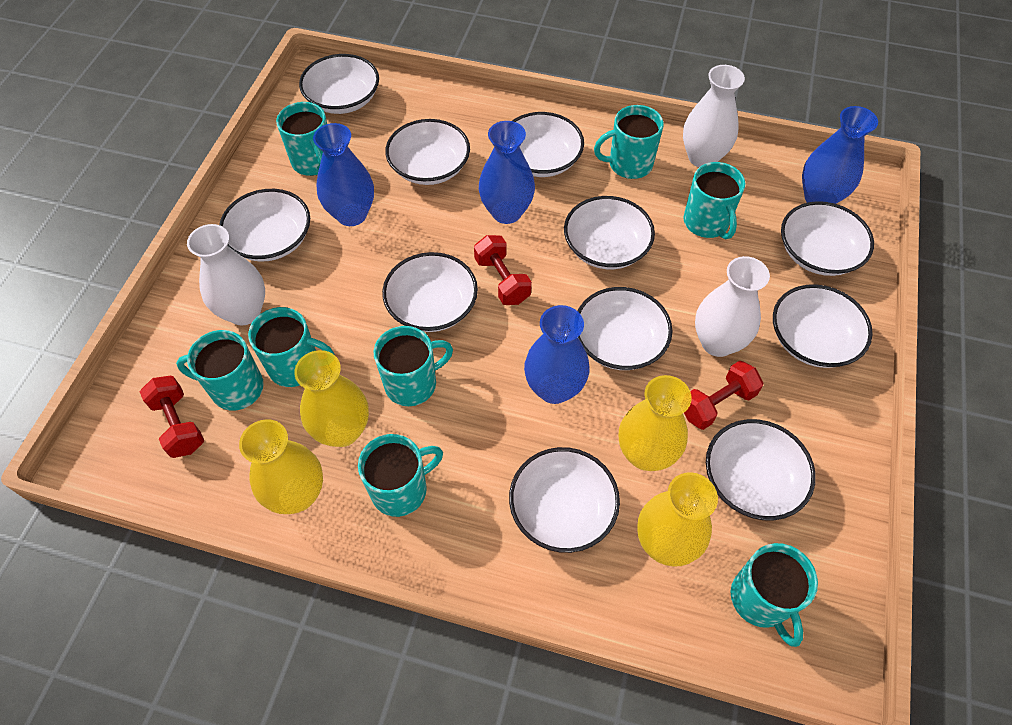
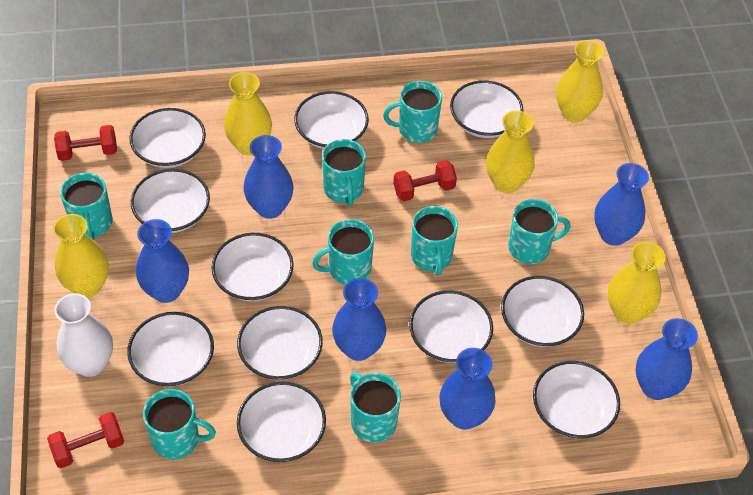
blue vase: [313,123,374,226] [479,121,535,224] [524,305,589,404] [802,106,878,204] = 4 -> [136,219,189,303] [243,135,293,219] [332,278,386,361] [439,348,496,430] [594,163,649,246] [636,318,698,400] = 6
white vase: [187,224,265,326] [683,65,745,167] [695,256,770,357] = 3 -> [54,293,113,377] = 1
yellow vase: [239,419,323,514] [294,350,369,447] [619,375,691,471] [637,472,718,567] = 4 -> [53,214,109,298] [224,72,272,156] [486,110,535,193] [556,40,604,122] [608,242,666,324] = 5

